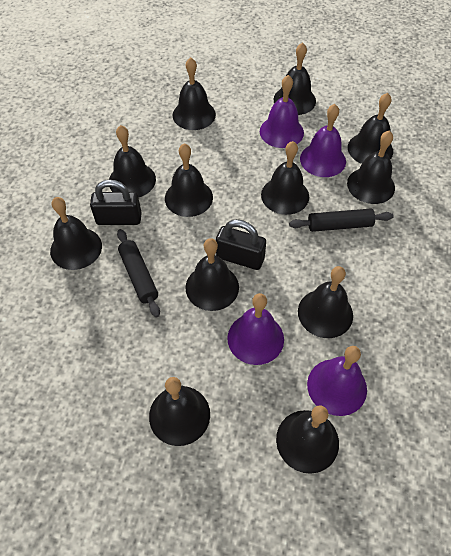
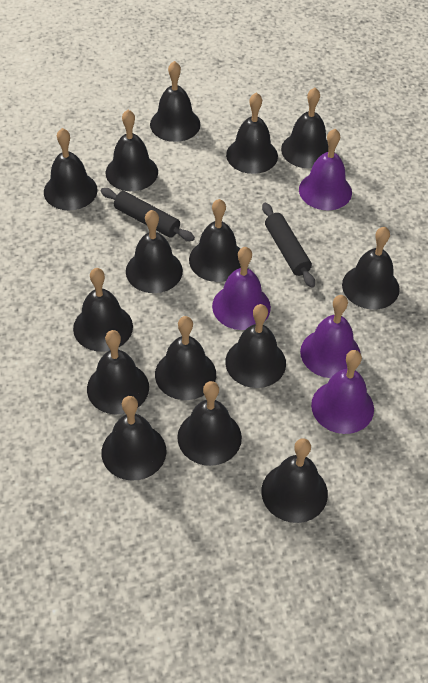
black bell: [50,197,102,270] [109,125,156,198] [149,377,210,446] [165,143,213,217] [172,57,216,130] [185,238,239,311] [261,141,309,215] [274,42,316,115] [276,406,339,474] [298,266,353,338] [347,130,395,204] [348,93,393,164] = 12 -> [44,128,98,211] [73,268,133,352] [87,330,149,414] [101,396,167,481] [106,110,158,191] [126,210,183,293] [150,61,201,142] [155,316,216,400] [177,381,242,466] [189,199,241,282] [225,304,286,388] [226,92,278,174] [261,438,328,523] [281,88,329,168] [342,227,400,310] = 15
black padlock: [90,180,142,225] [216,219,266,270] = 2 -> none = 0

